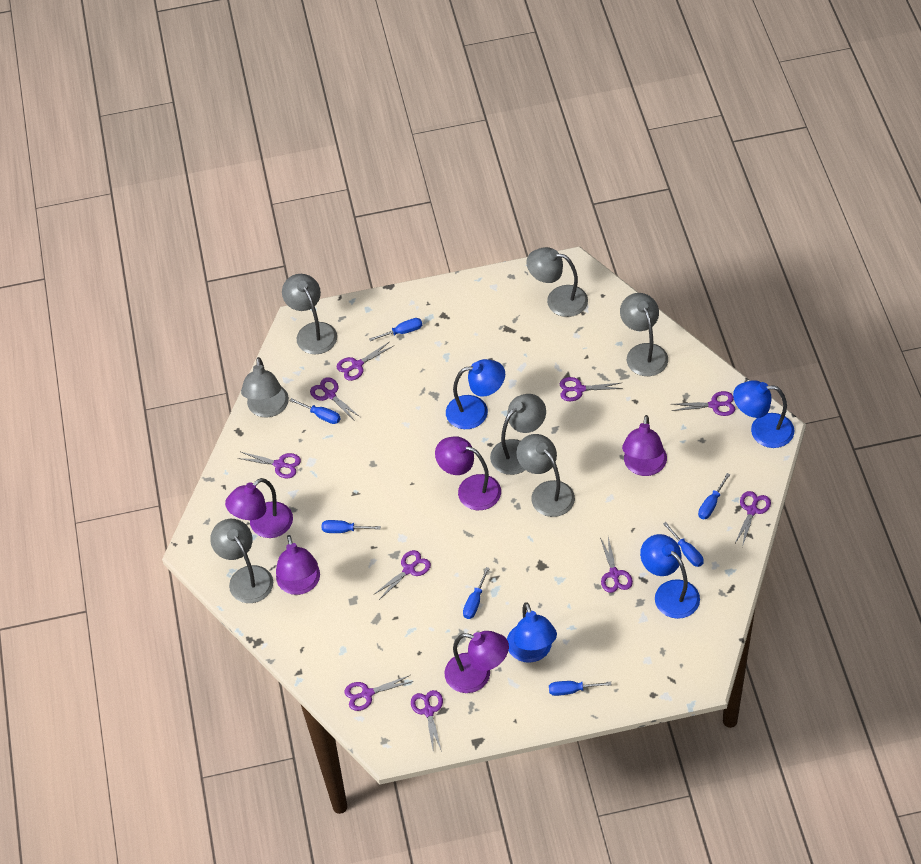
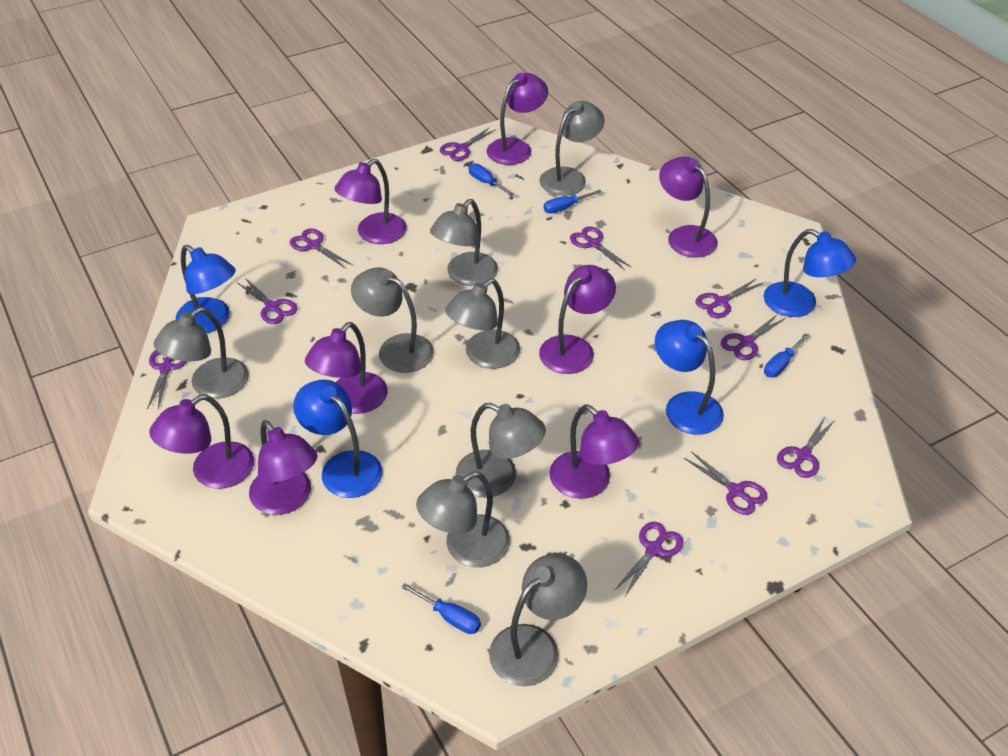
blue screwdriver: [289,398,341,424] [322,520,381,533] [369,318,422,341] [463,567,490,619] [549,681,612,696] [663,522,704,567] [698,473,731,519] = 7 -> [401,583,481,634] [469,163,515,197] [543,190,602,214] [764,333,809,378] = 4
grey lamp: [210,519,273,603] [241,357,289,417] [282,274,337,354] [490,394,546,475] [517,434,575,517] [526,247,588,317] [620,293,668,376] = 7 -> [154,307,249,399] [351,267,434,373] [416,471,510,567] [430,199,498,286] [445,279,520,369] [456,403,546,498] [489,553,587,686] [539,101,605,196] = 8
purple lamp: [225,478,293,538] [276,535,320,595] [435,437,501,510] [444,631,509,693] [622,415,667,476] = 5 -> [149,394,254,489] [249,420,318,515] [305,322,388,414] [334,159,407,244] [486,73,548,165] [539,265,616,374] [549,404,639,499] [659,157,718,257] = 8

